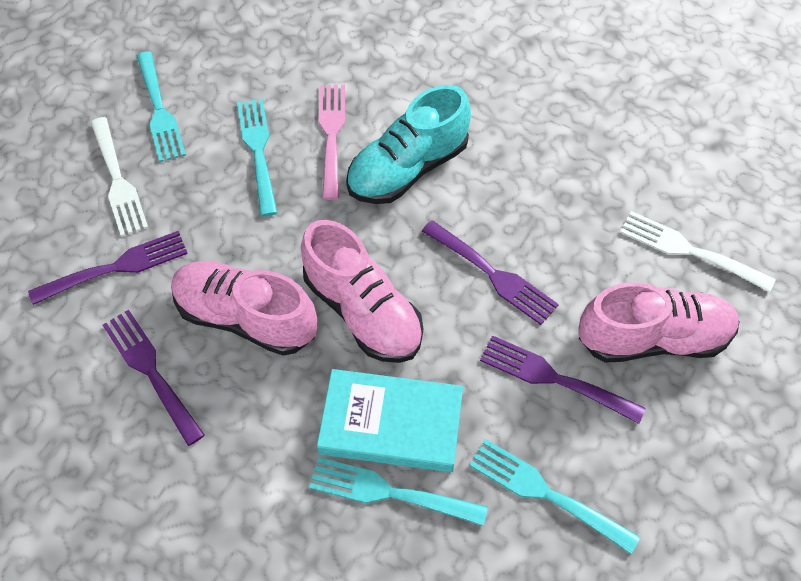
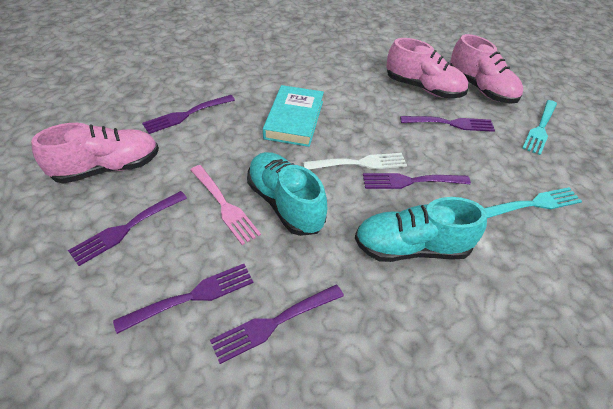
purple fork: [28,231,188,305] [103,310,205,446] [422,220,559,325] [480,335,645,424] = 4 -> [68,191,187,266] [113,264,254,334] [142,95,235,134] [210,284,344,364] [363,173,471,189] [400,116,495,132] = 6
turquoise fork: [137,51,186,162] [237,99,278,216] [309,457,488,526] [469,439,640,554] = 4 -> [484,187,582,218] [522,100,557,155] = 2
turquoise shoe: [346,85,471,204] = 1 -> [247,152,327,236] [355,197,487,262] = 2
white fork: [91,117,148,237] [620,211,776,293] = 2 -> [303,153,407,170] = 1

